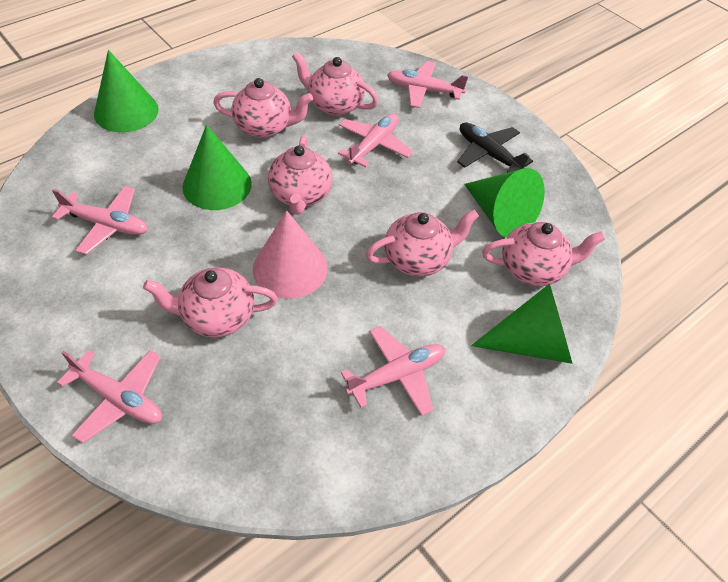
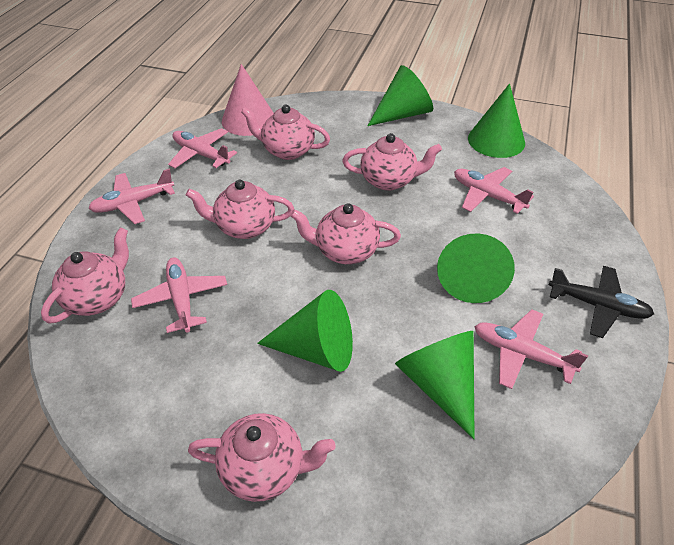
green cone: [94,50,159,132] [182,125,252,210] [464,168,545,238] [471,283,572,364] = 4 -> [257,290,353,372] [368,65,433,126] [395,331,475,439] [437,233,515,303] [468,83,525,158] = 5

